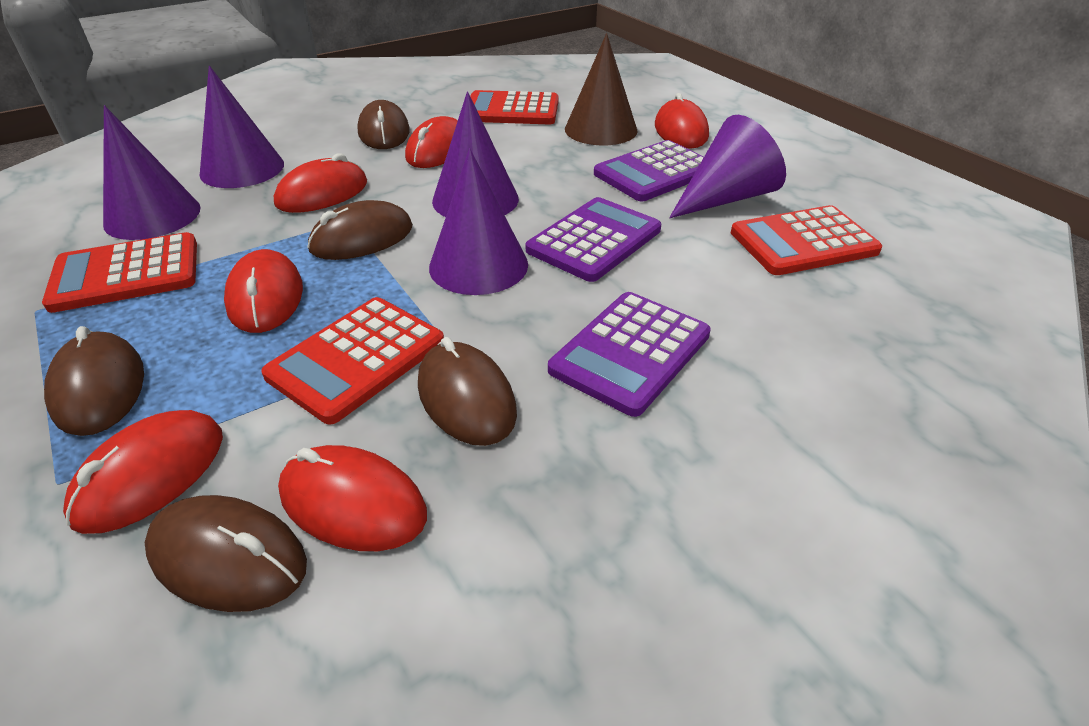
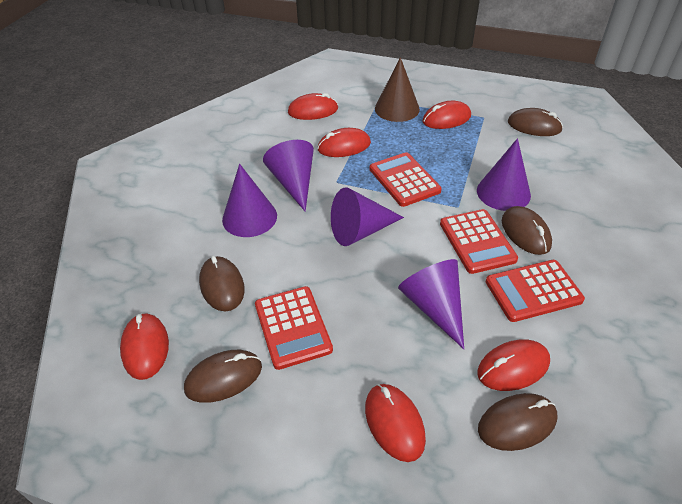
purple calculator: [526,197,661,282] [548,292,711,417] [594,140,704,201] = 3 -> none = 0

